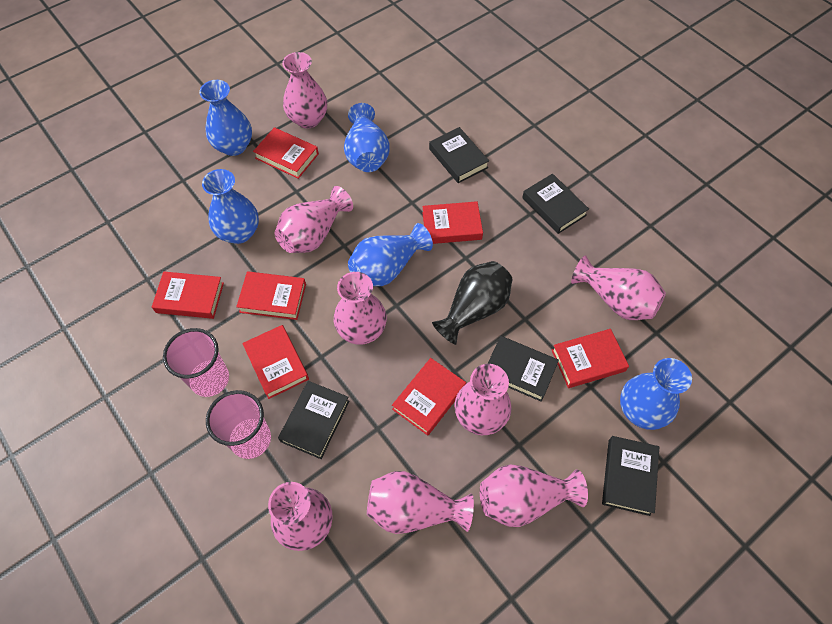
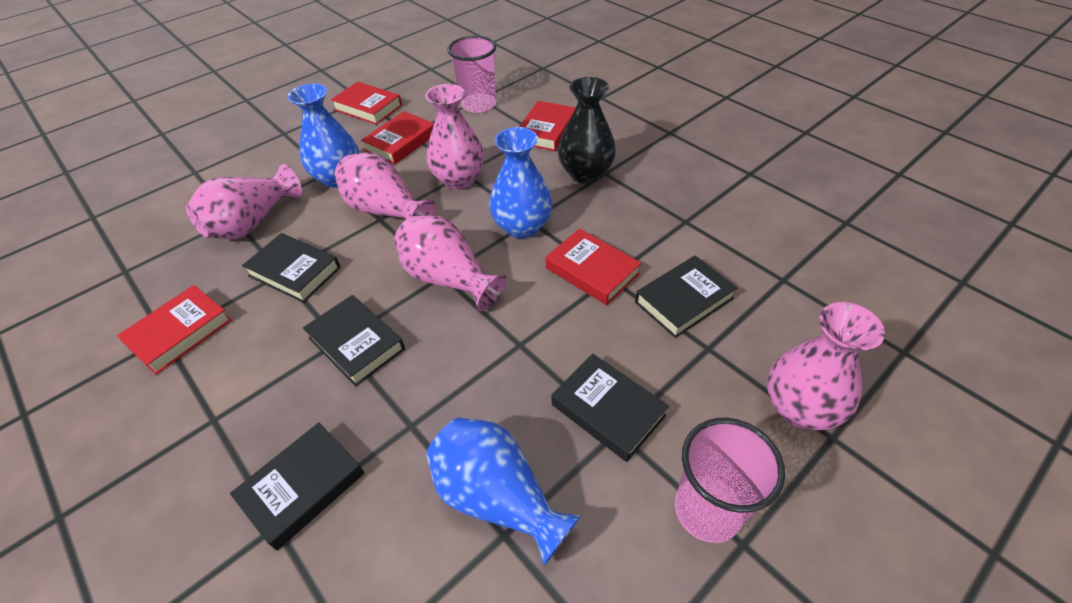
blue vase: [199,80,252,156] [202,169,259,244] [344,103,390,172] [348,223,433,286] [620,358,692,430] = 5 -> [288,83,359,188] [426,417,581,566] [489,127,552,239] = 3
pink vase: [268,482,333,551] [275,186,353,253] [282,52,327,129] [334,272,387,345] [367,471,474,534] [454,364,512,435] [480,464,588,527] [571,255,666,320] = 8 -> [186,164,302,239] [335,153,435,219] [394,216,506,311] [425,84,484,190] [767,302,885,430] = 5
red book: [152,272,224,319] [236,271,306,320] [242,325,309,399] [253,127,319,179] [392,358,466,436] [422,201,483,244] [552,329,629,388] = 7 -> [117,285,232,375] [331,82,402,125] [361,111,434,164] [519,101,576,151] [545,229,641,305] = 5

